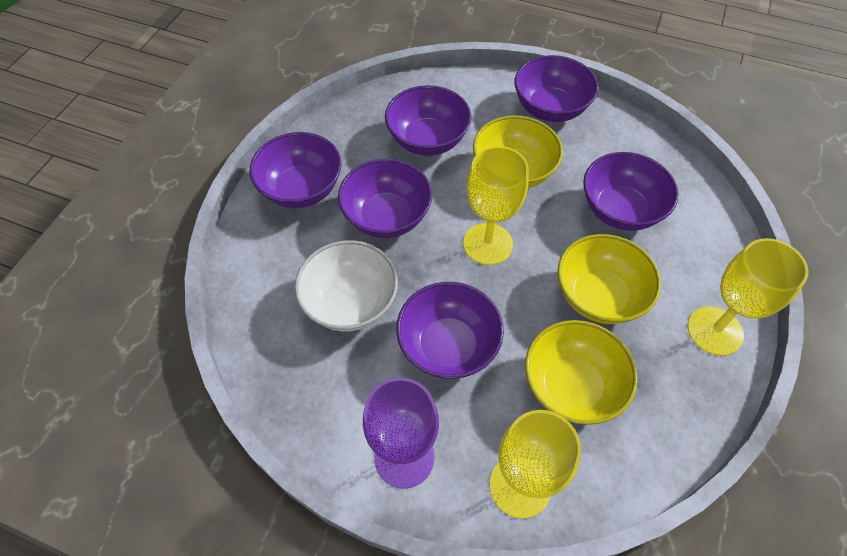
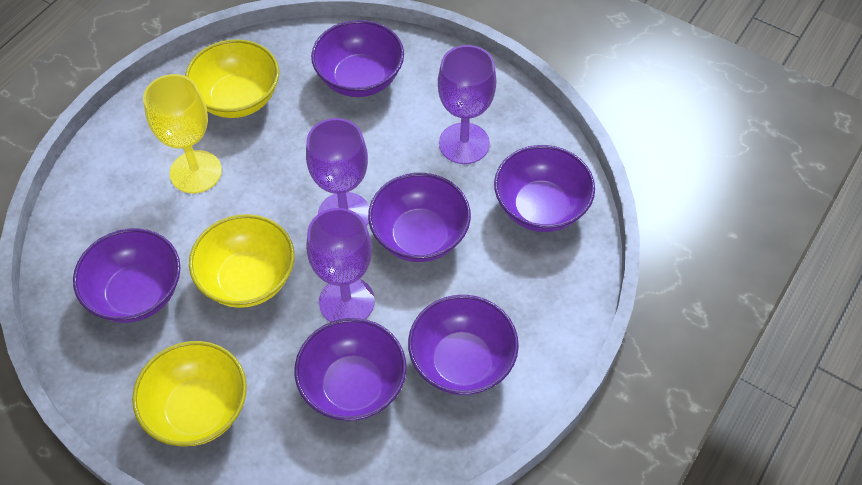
purple goblet: [363,378,439,488] = 1 -> [306,118,369,226] [306,208,375,322] [438,45,497,164] = 3
white bowl: [295,240,398,332] = 1 -> none = 0
yellow goblet: [463,146,529,265] [490,410,581,519] [688,238,809,356] = 3 -> [143,74,222,193] = 1

